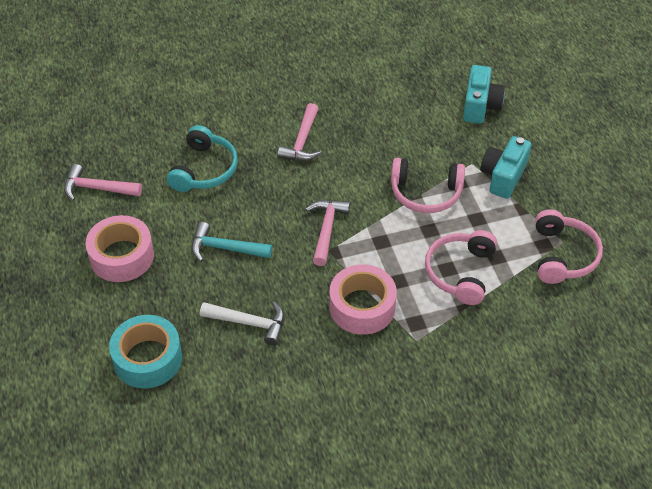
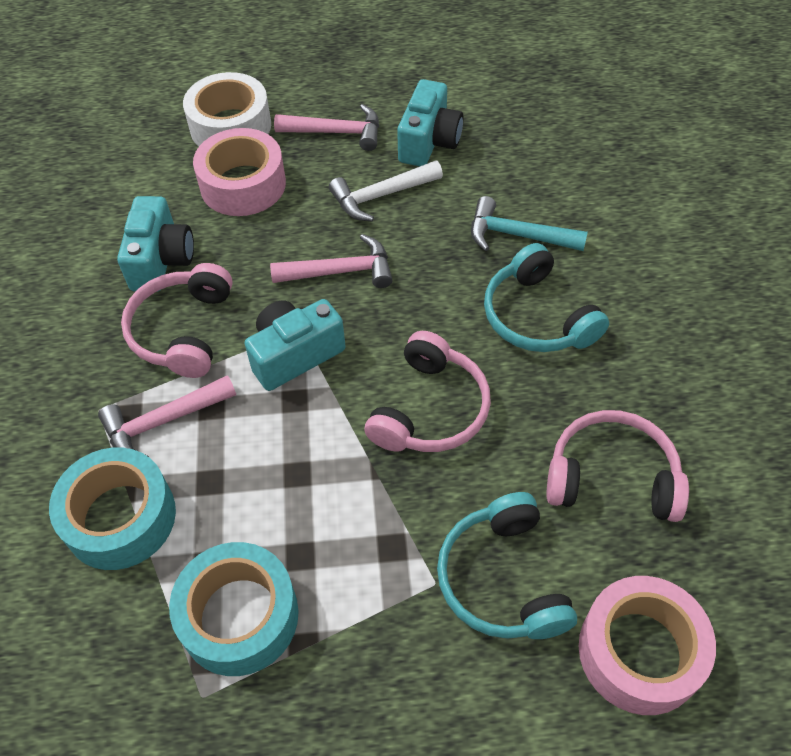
turquoise camera: [463,65,505,124] [481,136,532,199] = 2 -> [117,196,194,292] [245,299,345,391] [397,79,463,166] = 3
turquoise headphones: [167,125,238,192] = 1 -> [437,492,577,639] [484,243,609,352] = 2
turquoise tape: [109,315,182,389] = 1 -> [49,448,176,570] [169,542,299,676] = 2
white tape: none = 0 -> [183,72,271,146] = 1

